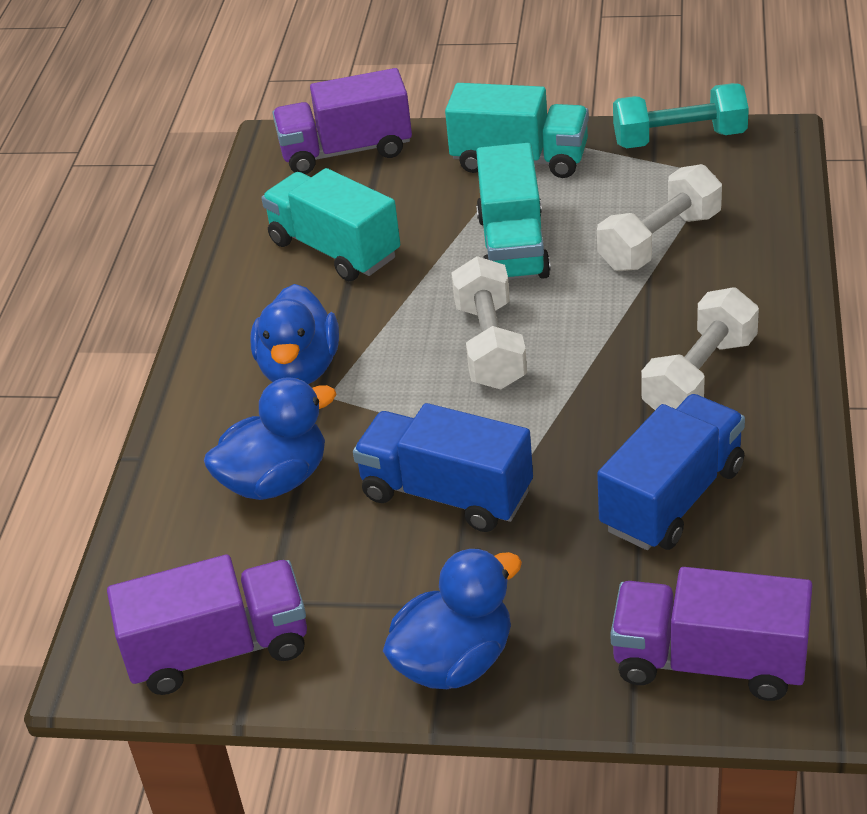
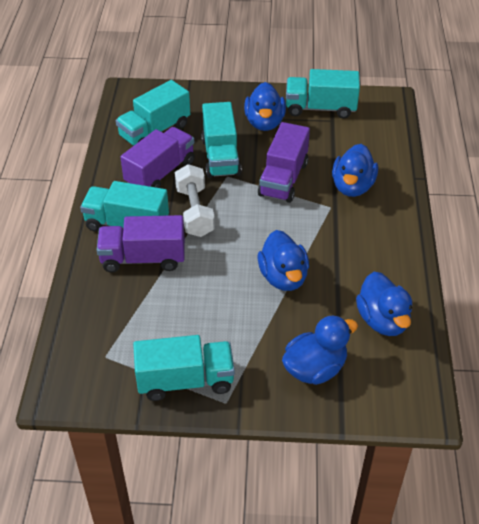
blue duck: [204,377,337,500] [251,284,339,384] [383,548,522,689] = 3 -> [244,82,286,131] [258,230,309,291] [282,315,358,385] [332,144,378,197] [356,272,412,336] = 5
blue truck: [353,403,533,532] [597,394,745,550] = 2 -> none = 0
turquoise dumbbell: [613,83,749,148] = 1 -> none = 0
turquoise truck: [262,168,400,281] [445,83,589,178] [476,143,551,279] = 3 -> [80,181,169,232] [116,80,190,146] [133,335,235,401] [201,102,242,178] [286,69,360,119] = 5
white dumbbell: [451,256,527,390] [597,164,722,271] [641,287,759,410] = 3 -> [175,164,215,237] = 1

